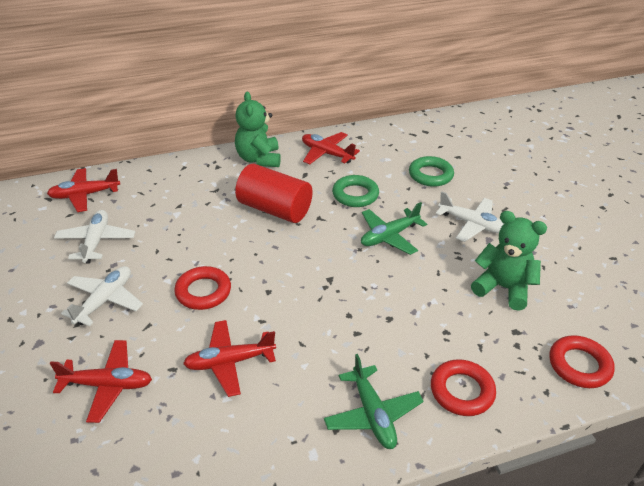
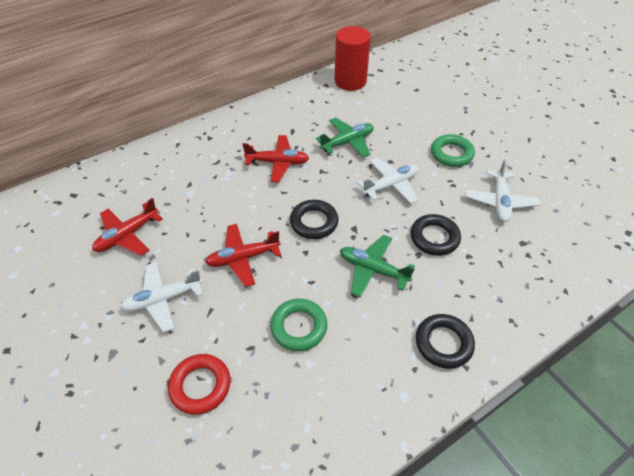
black ring: none = 0 -> [290,200,338,239] [410,214,461,256] [416,314,475,369] = 3
green teddy bear: [235,91,281,167] [471,211,547,311] = 2 -> none = 0
red plane: [47,168,120,212] [50,340,152,423] [183,320,276,397] [302,132,360,164] = 4 -> [92,198,163,256] [205,224,281,287] [242,135,309,182] = 3
red ring: [174,266,231,310] [431,359,496,416] [549,335,615,388] = 3 -> [168,354,231,415] = 1

